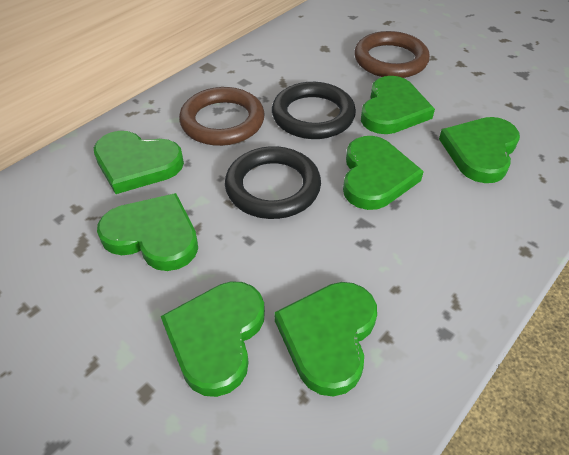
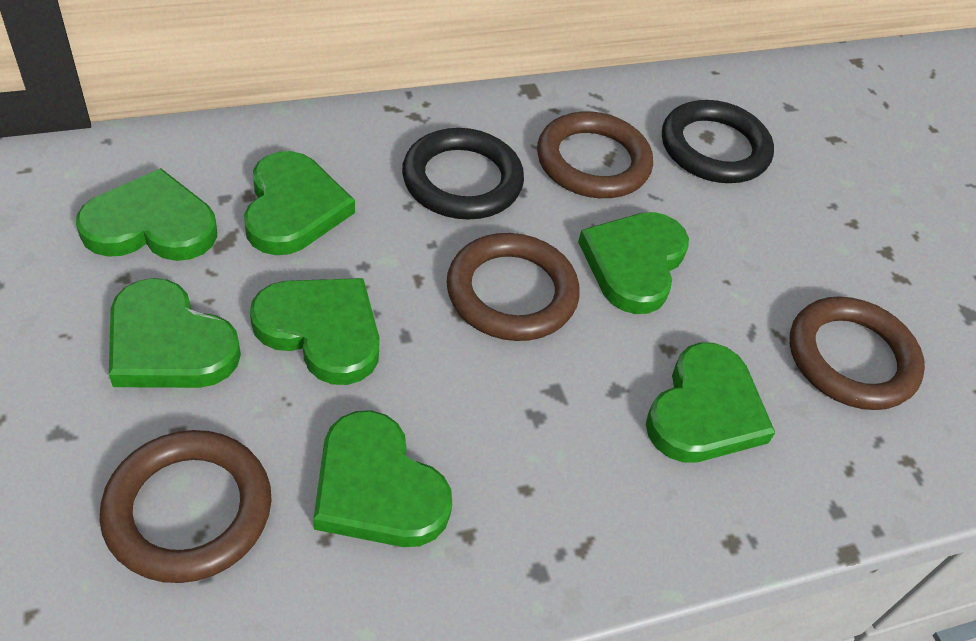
brown ring: [179,87,265,146] [354,31,430,78] = 2 -> [100,430,272,583] [447,233,580,341] [537,111,653,198] [790,296,925,410] = 4

